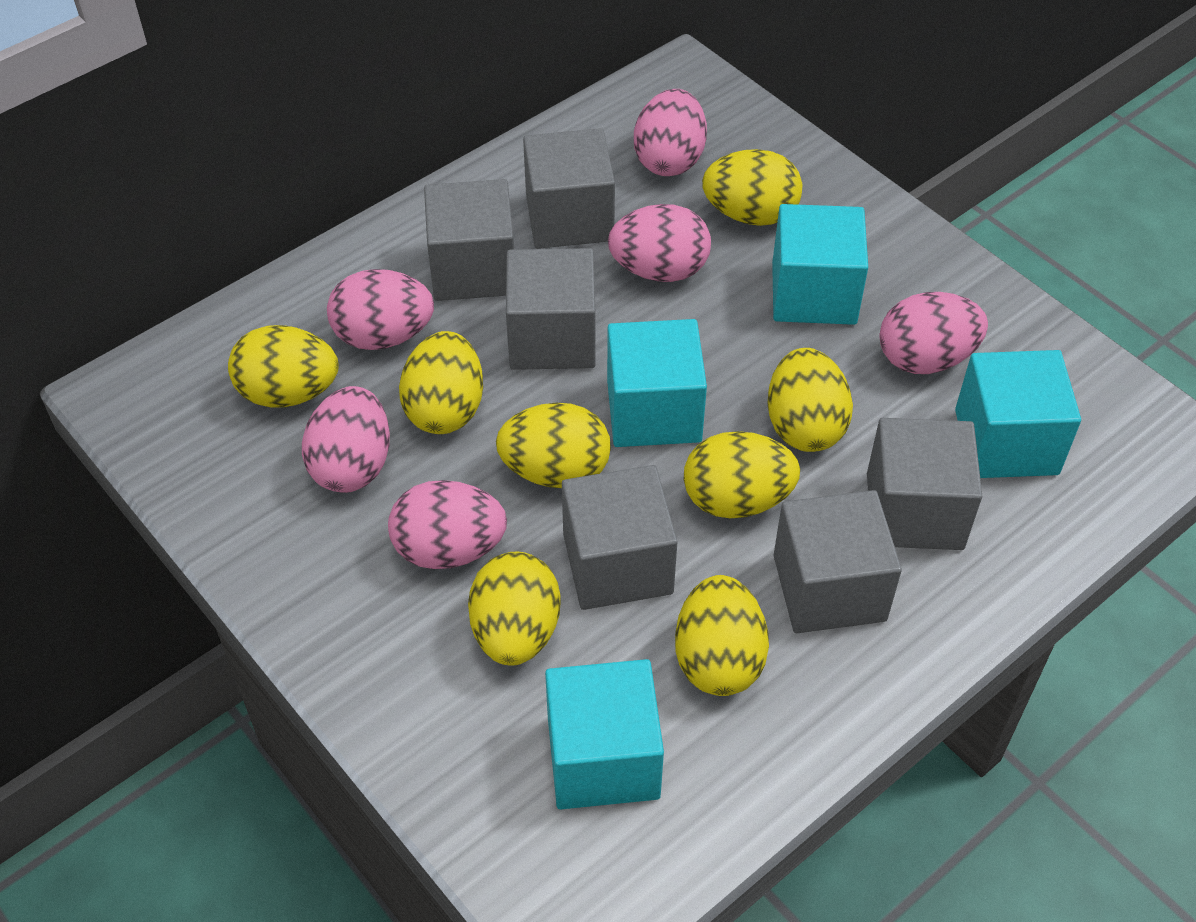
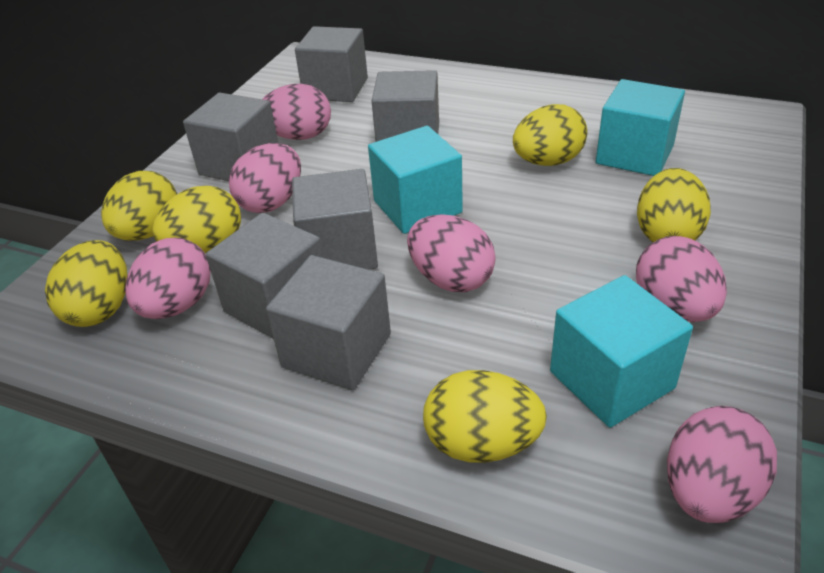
turquoise cube: [545,659,664,809] [607,319,707,447] [772,204,868,325] [955,350,1081,478] = 4 -> [368,126,463,234] [550,275,693,428] [596,79,685,176] = 3
yellow egg: [228,325,339,408] [399,331,483,434] [468,551,561,666] [496,403,611,488] [675,575,769,696] [683,431,800,518] [702,149,802,226] [767,348,853,452] = 8 -> [45,240,127,327] [101,171,177,241] [152,186,241,254] [423,370,547,463] [513,104,587,166] [637,168,711,242] = 6

